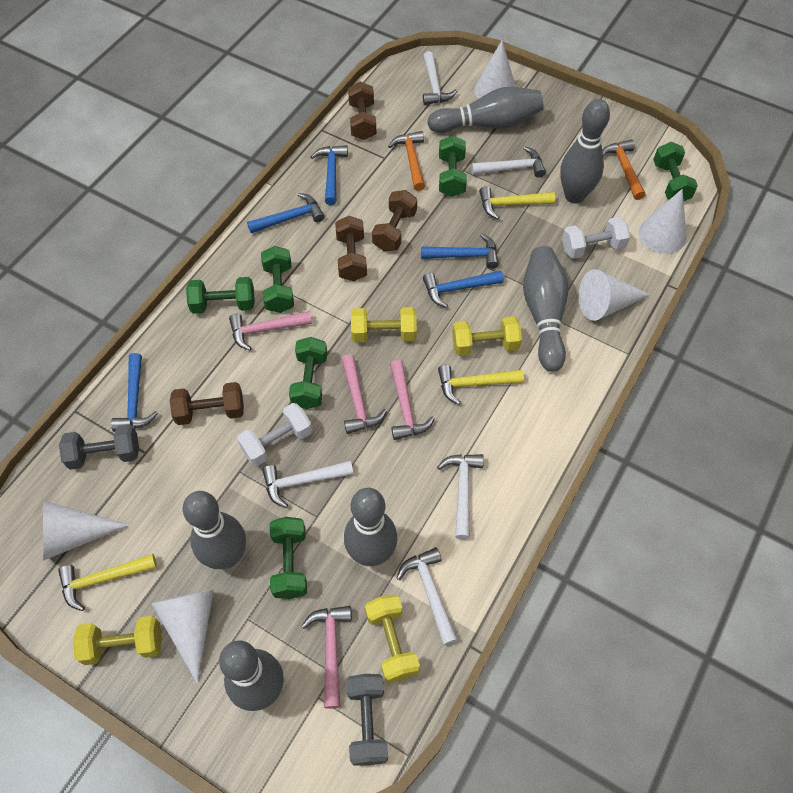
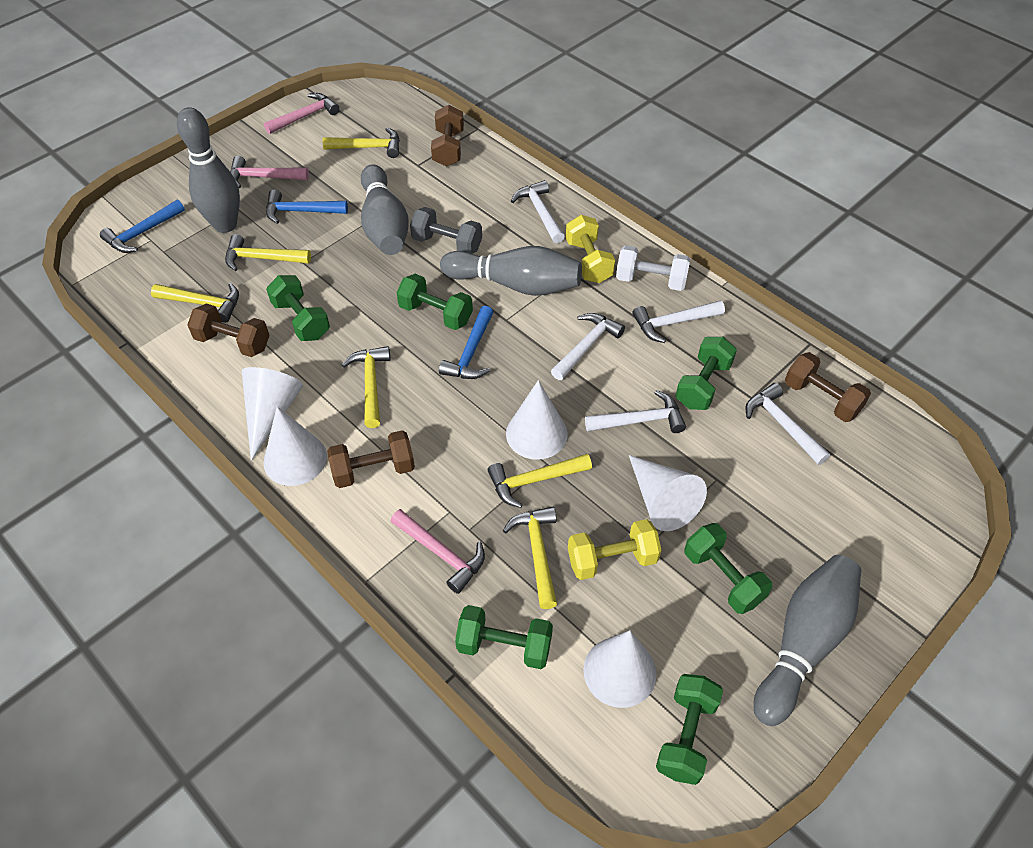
blue hammer: [111,353,158,432] [247,193,325,233] [311,145,348,205] [421,234,499,269] [423,270,504,308] = 5 -> [100,200,185,253] [266,190,348,224] [439,306,494,379] = 3
grey bowling pin: [182,491,246,569] [219,640,284,711] [344,488,397,566] [427,87,543,133] [523,246,568,372] [560,99,610,203] = 6 -> [177,107,240,233] [361,164,409,255] [440,246,582,296] [753,555,861,726] = 4
grey dumbbell: [59,424,139,470] [346,674,388,766] = 2 -> [410,207,482,254] = 1
orange hammer: [388,131,425,191] [602,139,645,200] = 2 -> none = 0
pink hammer: [229,311,312,350] [302,606,352,709] [341,354,387,434] [390,360,435,440] = 4 -> [230,156,309,188] [264,93,340,134] [391,509,485,594] = 3
white dumbbell: [237,403,312,466] [562,217,630,259] = 2 -> [616,245,690,291] = 1
yellow dumbbell: [73,616,162,665] [351,307,417,342] [365,594,420,683] [452,316,522,356] = 4 -> [566,215,615,283] [568,519,662,580] = 2
yellow hammer: [58,554,157,611] [438,365,524,405] [479,186,555,219] = 3 -> [151,283,239,323] [225,234,311,271] [323,128,400,158] [342,346,390,428] [488,454,592,508] [503,507,557,609] = 6

